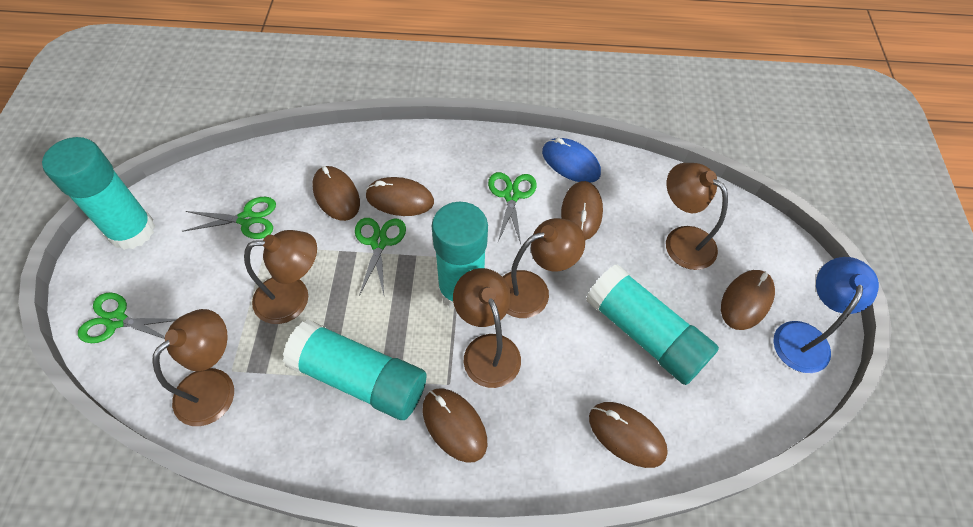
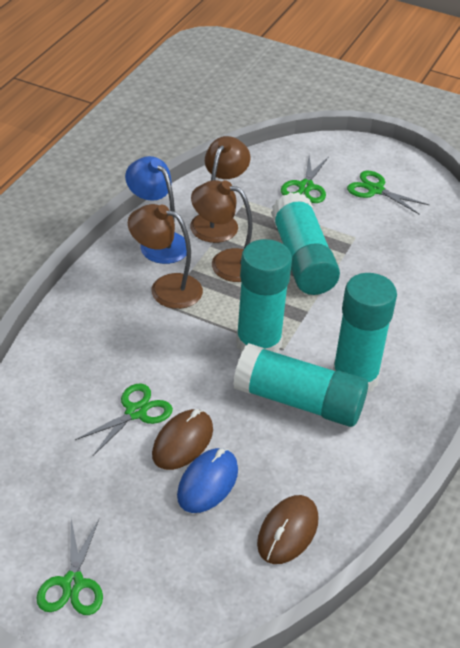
brown lamp: [152,309,234,426] [244,230,317,324] [453,268,521,388] [503,218,585,318] [666,163,728,270] = 5 -> [128,204,203,309] [190,136,250,243] [191,180,253,282] = 3
brown mouse: [312,166,360,221] [365,177,434,216] [422,388,487,463] [561,181,603,240] [589,402,668,468] [721,270,775,330] = 6 -> [152,409,213,470] [257,495,318,564] = 2

